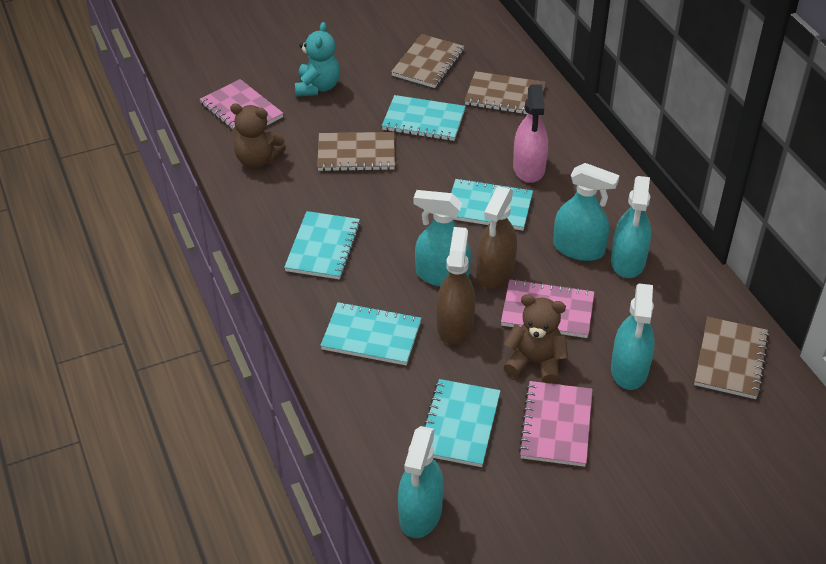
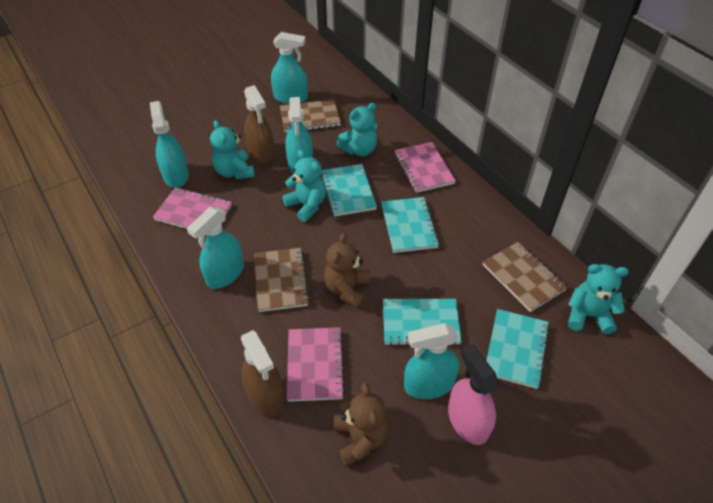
brown notebook: [317,132,395,171] [391,34,464,88] [464,71,546,114] [694,317,769,399] = 4 -> [254,248,310,312] [280,99,341,132] [483,242,568,312] = 3
turquoise notebook: [284,211,361,279] [320,302,421,365] [382,95,466,141] [424,379,501,467] [451,178,533,231] = 5 -> [321,164,377,217] [381,197,439,253] [383,299,462,346] [486,309,550,389] = 4
turquoise teddy bear: [295,22,340,97] = 1 -> [210,120,255,179] [282,150,326,222] [336,103,377,156] [568,264,629,334] = 4

